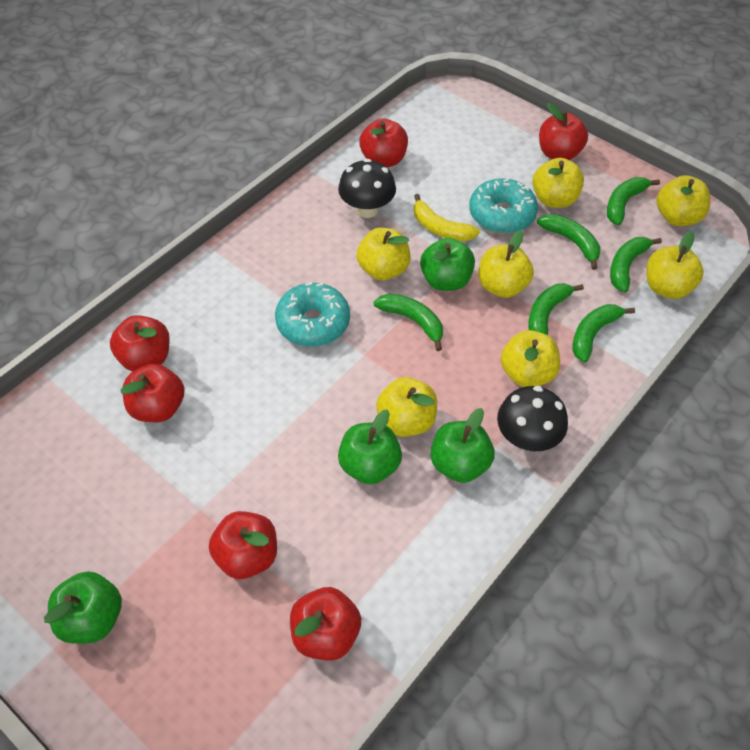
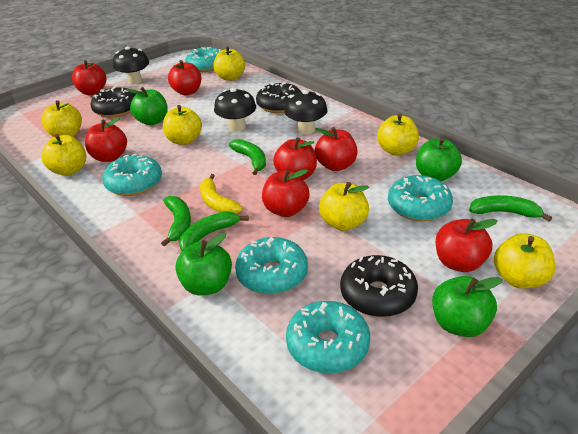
black donut: none = 0 -> [90,87,136,118] [256,82,301,113] [340,255,418,317] = 3
black mushroom: [338,159,396,218] [497,386,568,451] = 2 -> [113,46,149,84] [214,88,256,131] [284,90,328,134] = 3
green banana: [374,294,443,351] [528,283,584,335] [537,214,600,270] [572,304,635,363] [607,177,660,225] [610,237,662,292] = 6 -> [161,196,191,247] [179,211,249,251] [229,139,266,175] [469,195,552,221] = 4
red apple: [110,315,170,372] [121,364,185,422] [209,511,277,579] [290,587,361,661] [359,118,408,167] [539,103,588,160] = 6 -> [72,60,106,95] [85,117,127,162] [168,60,201,95] [262,169,310,217] [273,137,317,180] [315,127,358,171] [436,219,498,272] = 7
turquoise donut: [275,282,350,347] [469,178,538,234] = 2 -> [102,154,162,196] [185,47,221,72] [235,237,308,294] [286,301,370,373] [388,175,453,222] = 5

